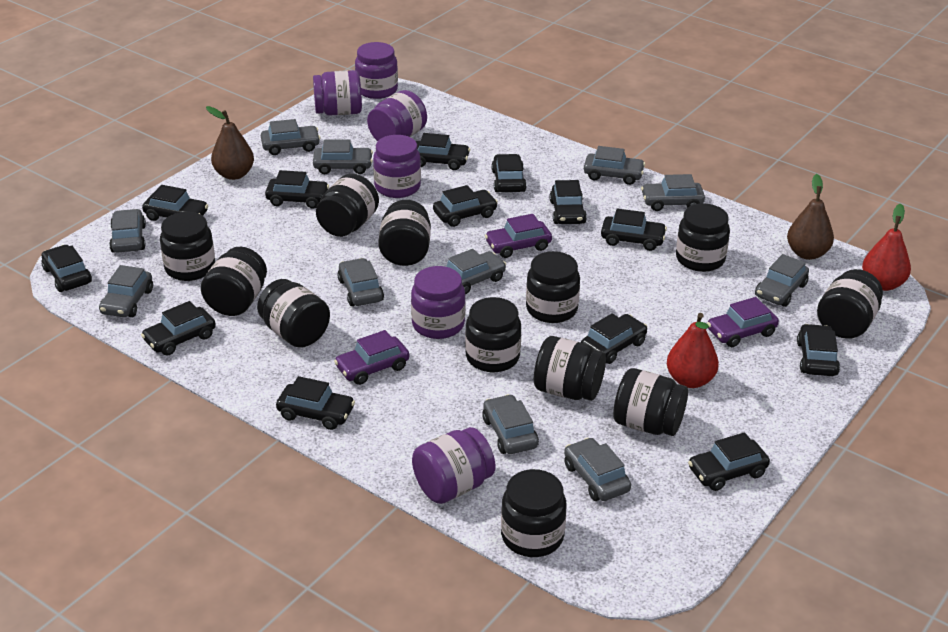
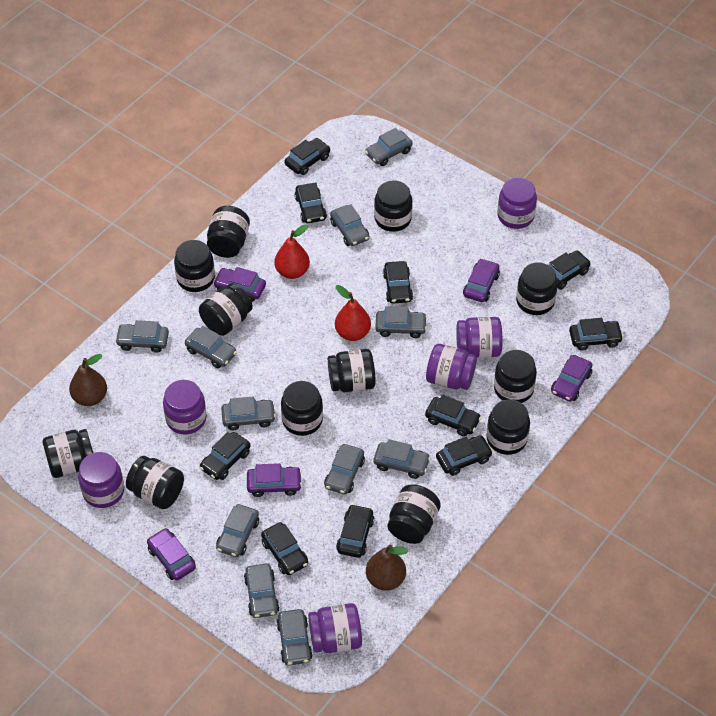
black car: [41,245,92,292] [141,301,216,356] [142,185,208,221] [265,170,329,209] [276,376,355,430] [416,133,470,170] [433,185,498,227] [491,154,527,192] [549,180,587,224] [581,313,647,364] [601,209,667,251] [688,432,770,491] [797,324,840,376] = 13 -> [200,432,251,480] [261,522,308,575] [285,138,330,175] [295,182,327,223] [336,504,374,558] [383,261,413,304] [425,395,481,437] [436,435,493,476] [549,250,591,290] [569,318,623,350] = 10
purple car: [334,330,409,385] [485,214,552,258] [707,297,779,347] = 3 -> [147,528,196,581] [213,267,266,302] [247,463,302,497] [463,258,500,302] [551,355,593,401] = 5

